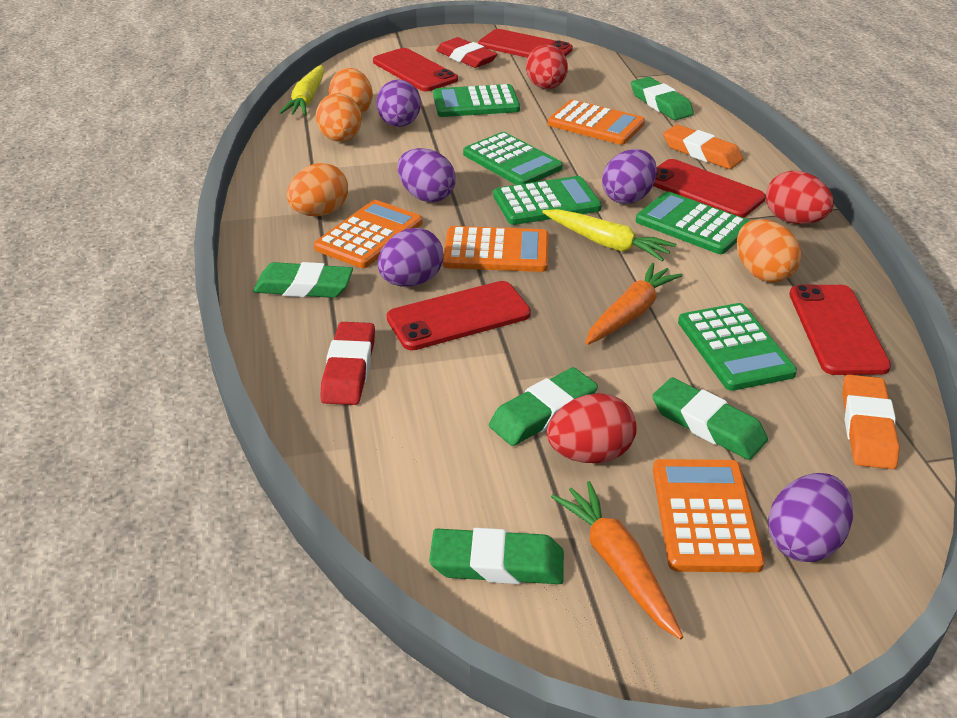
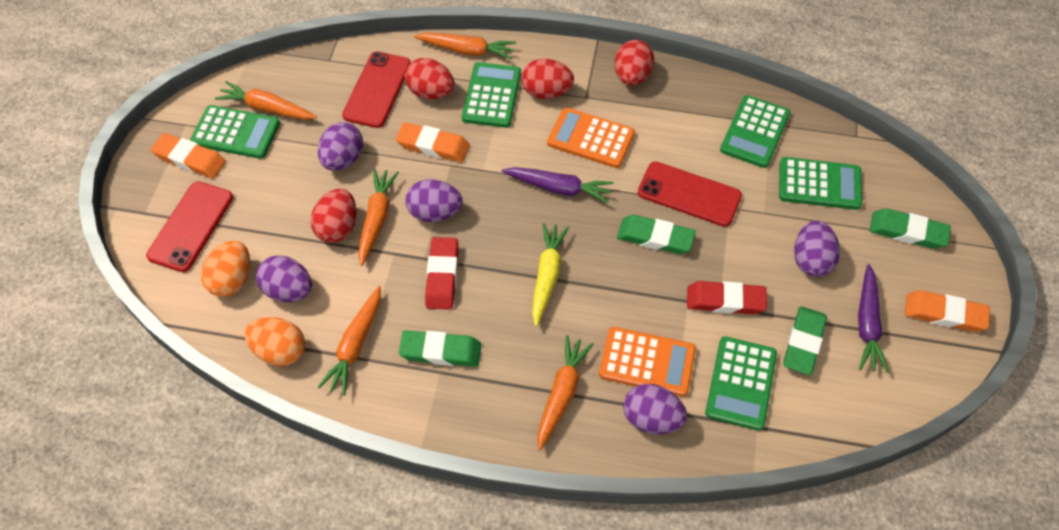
green eraser: [253,262,353,298] [429,528,564,584] [489,367,598,446] [631,77,694,120] [652,378,768,460] = 5 -> [399,330,482,367] [617,215,696,254] [784,307,827,375] [870,208,951,249] = 4
orange calculator: [314,200,423,268] [443,226,549,272] [548,100,645,145] [653,459,765,573] = 4 -> [547,107,635,168] [599,327,696,397] = 2
orange carrot: [551,481,683,639] [585,263,683,345] = 2 -> [215,81,317,120] [318,286,381,396] [358,169,399,266] [414,33,516,60] [537,335,594,451] = 5
orange egg: [287,163,348,216] [316,93,362,142] [329,68,373,114] [737,219,801,282] = 4 -> [201,241,250,297] [245,317,305,366] = 2
orange eraser: [663,125,743,169] [842,374,900,469] = 2 -> [151,133,226,178] [396,122,470,162] [905,290,990,332] = 3
purple carrot: none = 0 -> [502,167,614,203] [858,264,889,373] = 2
red egg: [526,45,568,89] [547,393,637,463] [766,171,834,224] = 3 -> [310,189,356,243] [405,58,454,99] [521,59,574,99] [615,40,654,86] = 4
red phone: [373,48,458,91] [387,281,531,350] [478,29,573,58] [653,159,766,218] [789,284,891,375] = 5 -> [146,181,233,272] [342,51,411,128] [638,161,742,227] = 3
yellow carrot: [279,65,324,116] [542,209,676,261] = 2 -> [532,223,569,327] = 1

